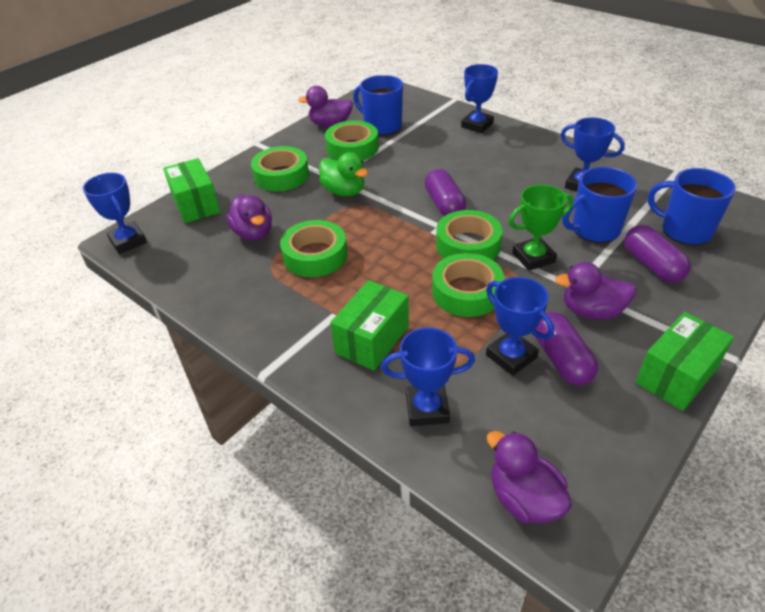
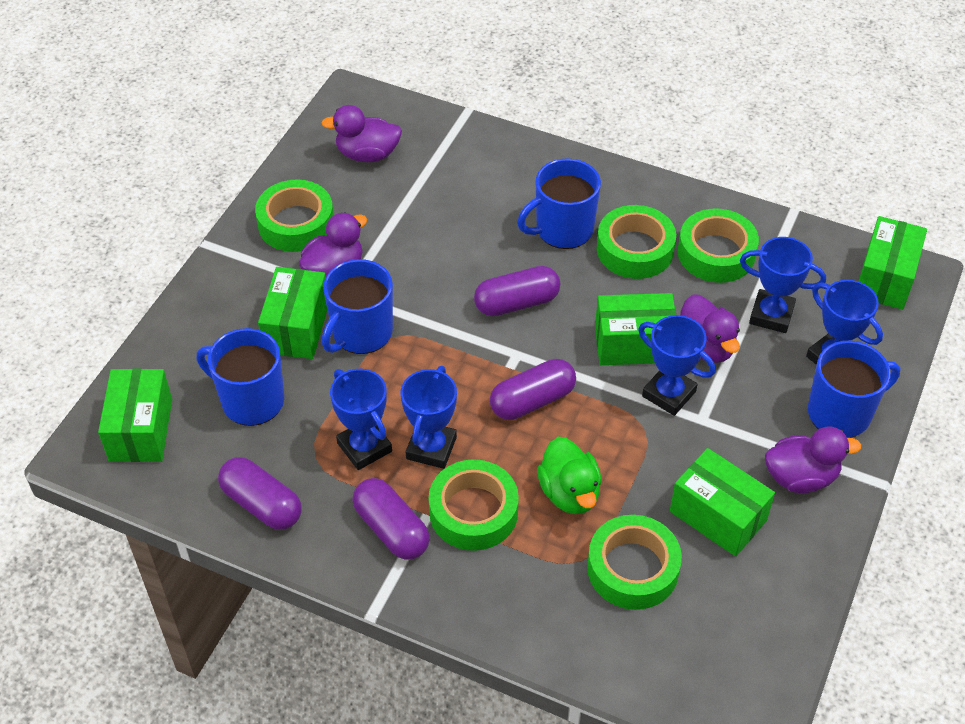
blue mug: [353,75,403,136] [562,167,637,243] [648,168,736,245] = 3 -> [197,328,284,426] [322,259,393,354] [517,158,601,249] [808,341,900,438] = 4
green box: [163,158,220,223] [330,280,409,371] [635,312,734,411] = 3 -> [98,368,172,462] [258,267,327,359] [595,293,676,365] [670,448,775,557] [859,216,927,310] = 5
green trophy: [508,184,573,271] = 1 -> none = 0
purple capsule: [425,169,466,216] [535,312,598,386] [624,225,691,283] = 3 -> [218,457,302,530] [352,478,430,560] [474,266,560,316] [490,359,576,420] = 4

